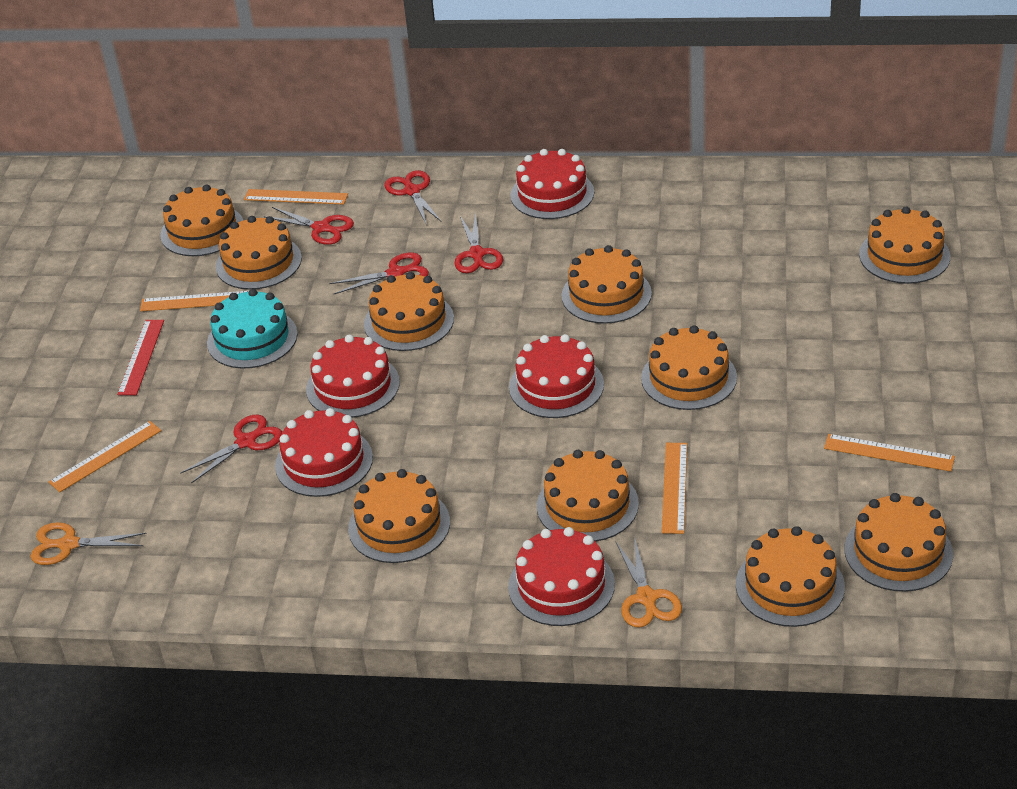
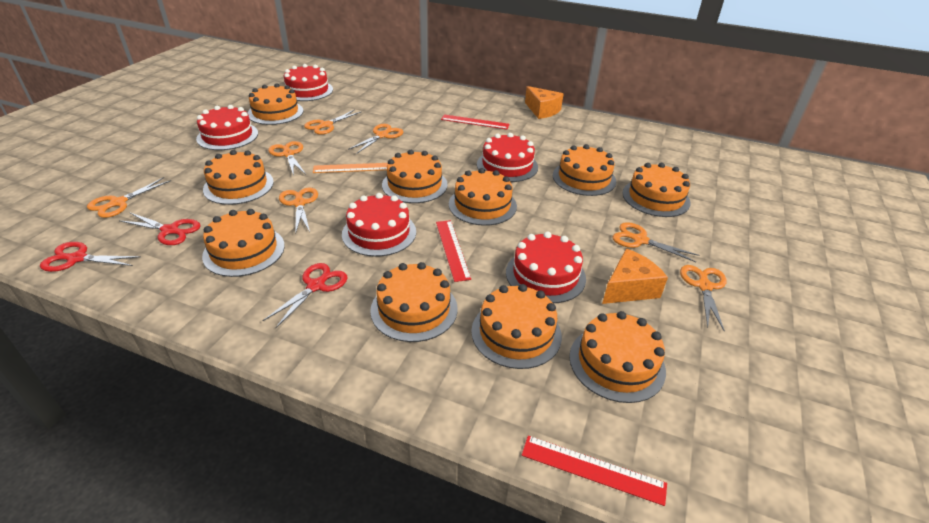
orange cheese: none = 0 -> [525,86,564,119] [602,249,668,304] = 2
orange ruler: [49,421,161,492] [140,291,249,311] [244,189,348,205] [662,443,687,534] [824,434,955,471] = 5 -> [313,163,388,173] = 1
orange scissors: [30,522,147,565] [616,536,682,628] = 2 -> [87,177,171,218] [268,141,305,176] [279,188,318,234] [304,110,361,135] [348,124,403,154] [613,222,699,262] [680,265,726,331] = 7
red ruler: [117,320,164,395] = 1 -> [436,220,471,282] [441,114,510,129] [522,436,667,506] = 3
red scissors: [180,415,282,484] [263,207,354,245] [329,252,429,294] [385,170,441,224] [455,213,503,273] = 5 -> [40,242,141,272] [119,212,200,245] [262,263,347,328] = 3
turquoise cake: [207,289,298,369] = 1 -> none = 0

